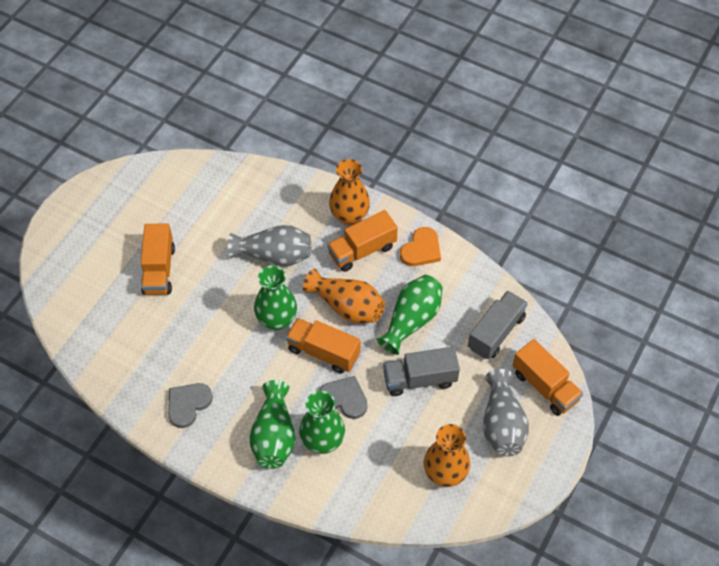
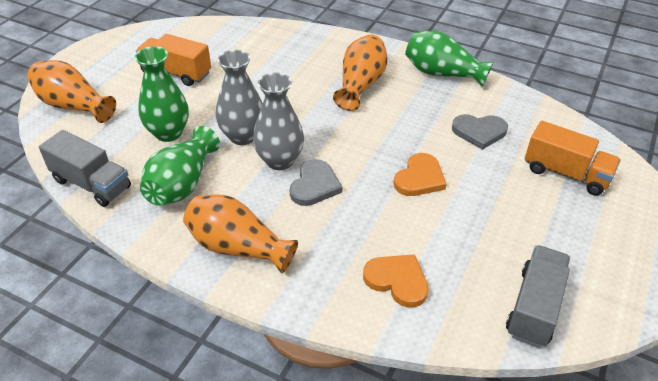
green vase: [249,380,295,469] [254,266,297,330] [299,391,345,454] [377,275,443,355] = 4 -> [135,46,189,142] [140,126,220,206] [405,31,494,87] = 3
orange heart: [400,227,441,266] = 1 -> [363,254,429,308] [394,153,447,196] = 2
orange truck: [141,223,175,295] [286,318,360,374] [327,210,398,272] [513,339,583,416] = 4 -> [136,34,211,86] [525,121,621,196] = 2

